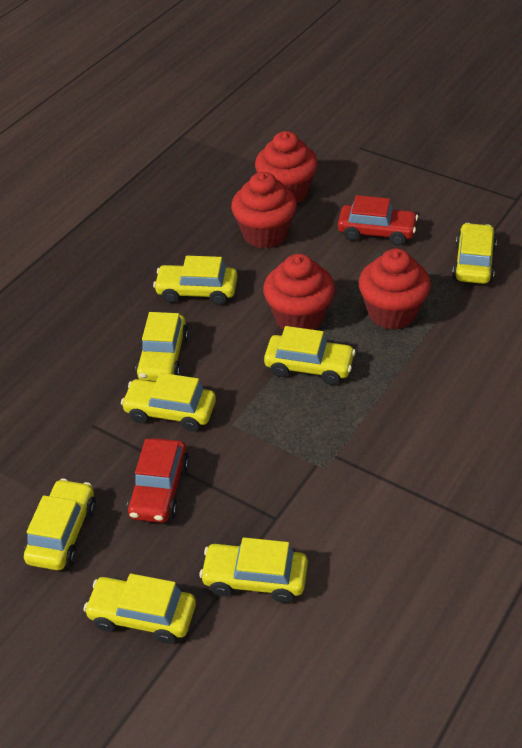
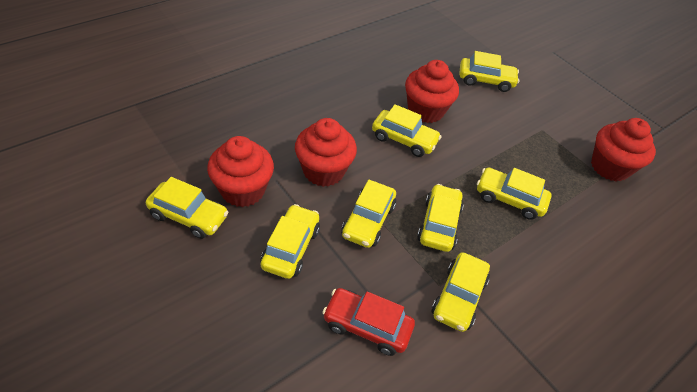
red car: [127,438,189,523] [338,195,418,246] = 2 -> [322,288,415,356] = 1

